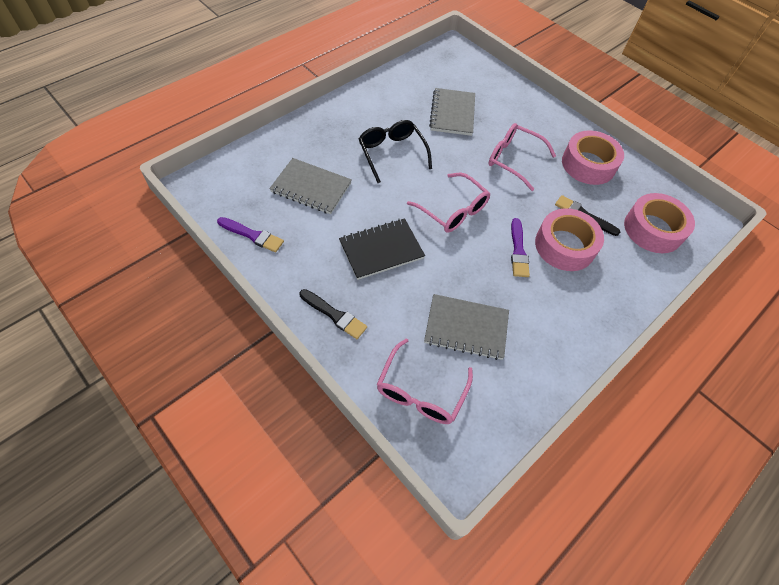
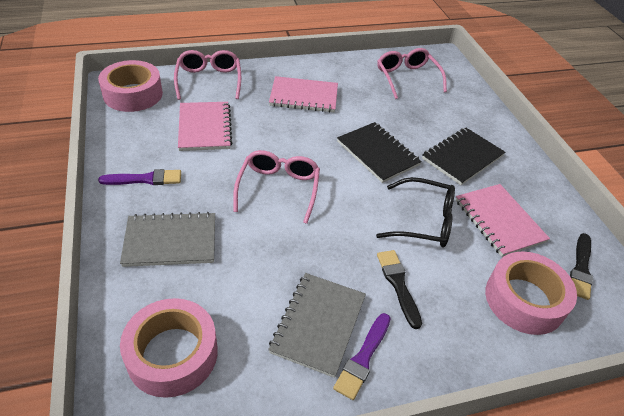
black notebook: [339,218,425,280] = 1 -> [337,122,422,183] [422,128,505,185] = 2
grey notebook: [269,158,352,214] [424,294,509,360] [429,88,475,136] = 3 -> [120,212,215,267] [268,273,366,378] = 2
pink notebook: none = 0 -> [178,102,232,151] [269,76,338,113] [456,184,550,257] = 3

